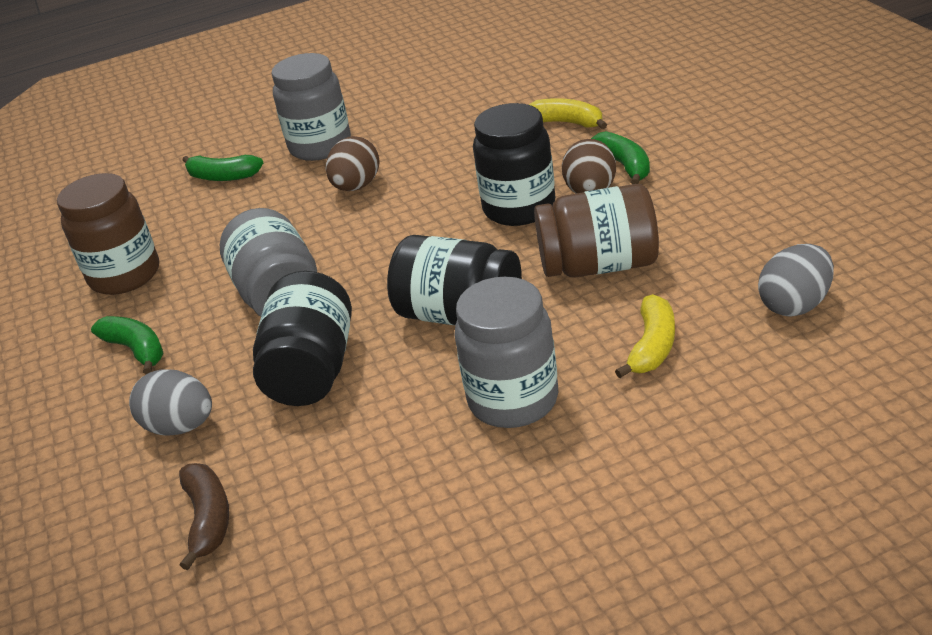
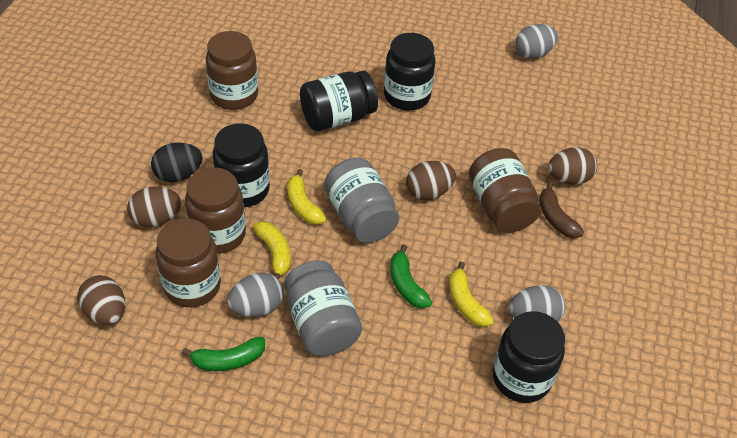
black egg: none = 0 -> [151,143,203,182] = 1
black jar: [253,271,352,406] [387,235,522,325] [473,103,555,226] = 3 -> [213,123,270,207] [300,70,378,131] [384,33,436,110] [493,311,565,403] = 4
brown egg: [326,136,380,191] [562,139,616,194] = 2 -> [77,275,125,325] [127,186,182,227] [406,161,456,200] [548,147,597,185] = 4
brown jar: [57,173,159,295] [534,184,659,278] = 2 -> [156,218,221,307] [185,167,246,254] [206,31,258,110] [469,148,541,233] = 4
green banana: [91,316,163,374] [182,155,263,181] [591,131,650,184] = 3 -> [182,337,265,371] [390,244,432,308] = 2
grey egg: [129,369,212,436] [758,244,834,317] = 2 -> [227,272,284,317] [509,285,565,322] [515,24,558,59] = 3
grey jar: [220,208,317,317] [271,53,351,161] [455,277,558,428] = 3 -> [284,260,362,356] [324,158,399,243] = 2
yellow banana: [529,98,607,129] [615,294,675,378] = 2 -> [253,221,291,280] [287,169,327,225] [449,262,494,327] = 3

